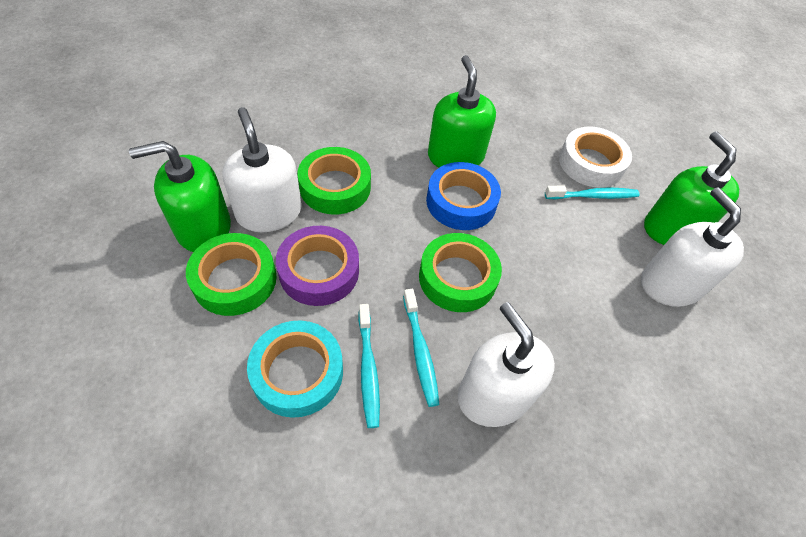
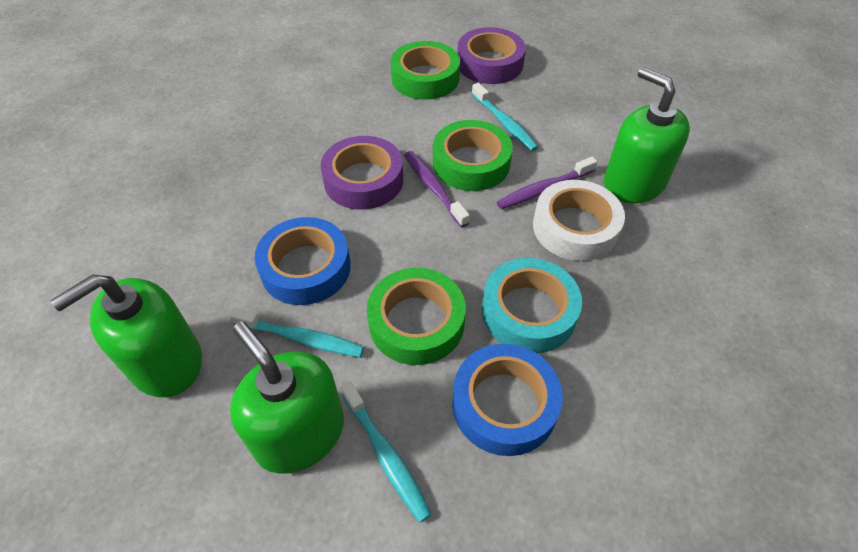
blue tape: [426,162,501,230] = 1 -> [255,217,351,305] [452,344,563,456] = 2
purple tape: [276,226,359,306] = 1 -> [321,136,403,210] [457,27,526,84] = 2
purple toothbrush: none = 0 -> [404,151,470,227] [497,157,598,209] = 2
white soap dispenser: [222,107,301,232] [458,302,555,427] [641,187,744,307] = 3 -> none = 0

